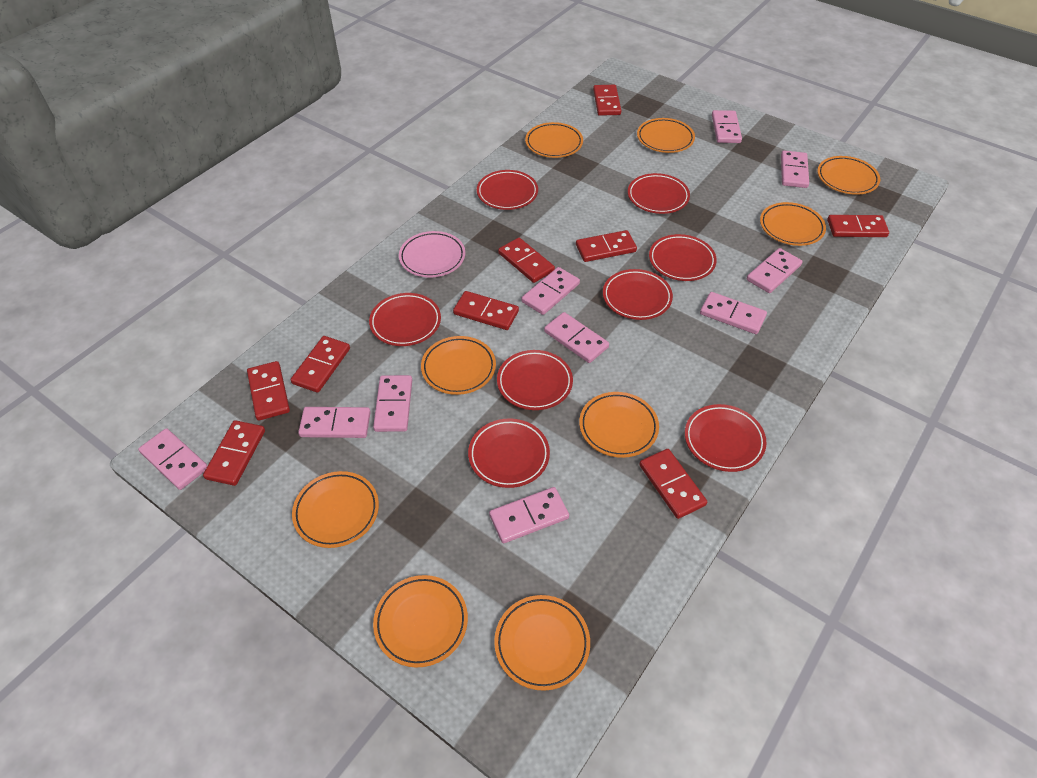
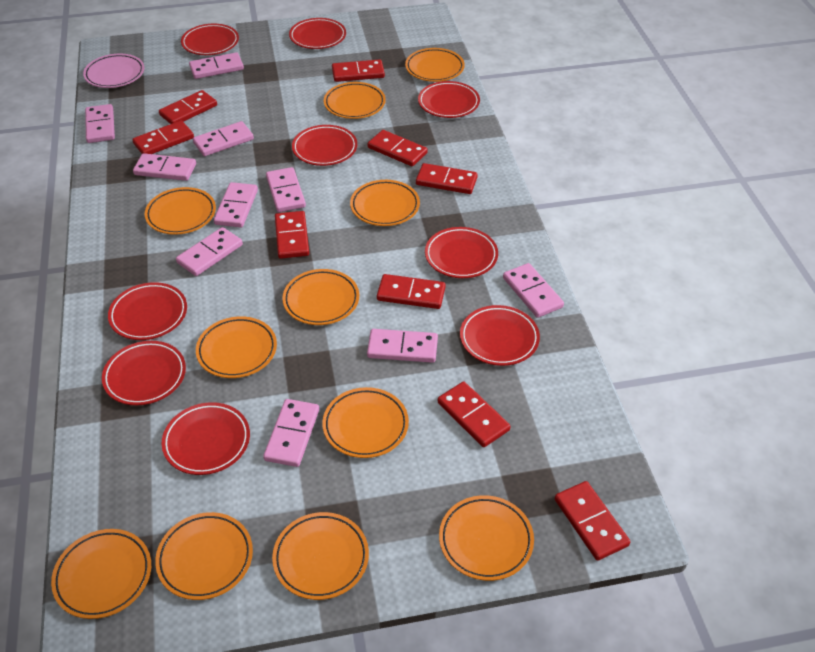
orange plate: [292,471,379,548] [373,575,468,667] [421,336,496,395] [494,595,590,691] [525,122,583,158] [579,392,659,458] [637,118,695,153] [760,202,826,246] [817,156,880,195] = 9 -> [51,529,151,619] [145,187,216,235] [155,512,253,600] [196,316,277,378] [272,512,369,600] [282,269,359,325] [322,387,409,458] [324,82,386,119] [350,180,420,226] [405,48,465,82] [439,495,534,581] = 11
red plate: [369,293,441,346] [468,419,550,488] [477,170,538,210] [497,350,573,410] [603,269,673,320] [628,173,690,214] [649,234,717,281] [685,404,766,472] = 8 -> [102,341,186,405] [108,282,187,340] [162,402,250,475] [181,24,239,55] [289,18,346,49] [292,125,357,166] [418,81,480,118] [425,227,498,278] [460,305,540,366] = 9

